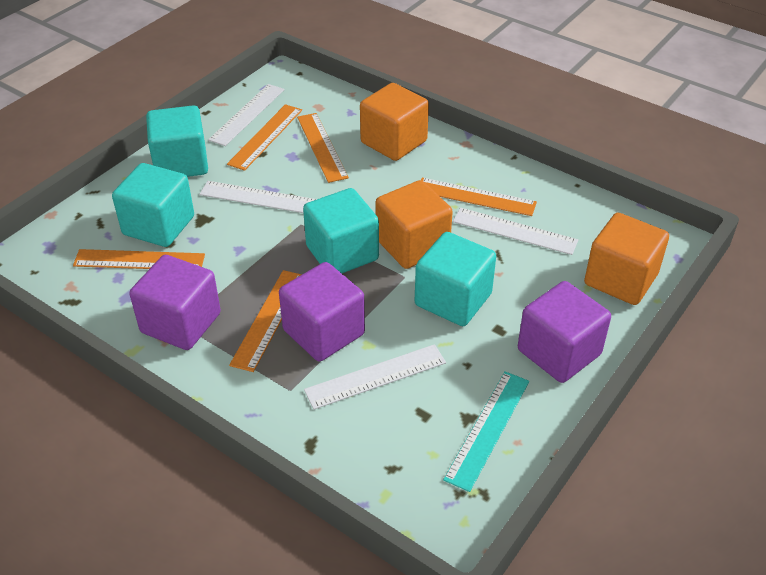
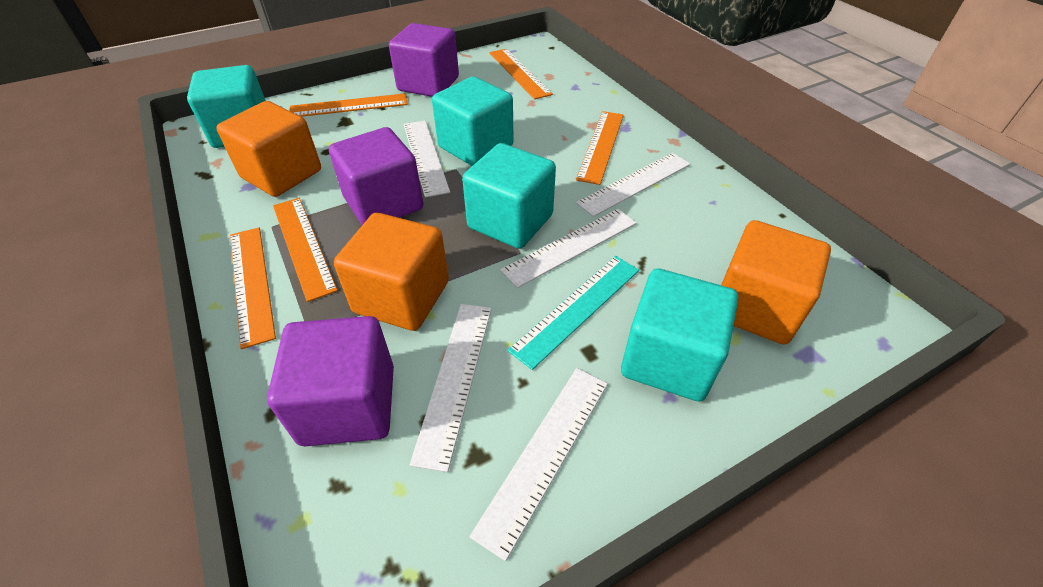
white ruler: [199,181,317,213] [208,84,285,146] [304,344,446,410] [453,208,578,255] = 4 -> [404,121,450,198] [410,304,492,472] [470,368,608,561] [500,209,637,288] [576,153,691,217] = 5

